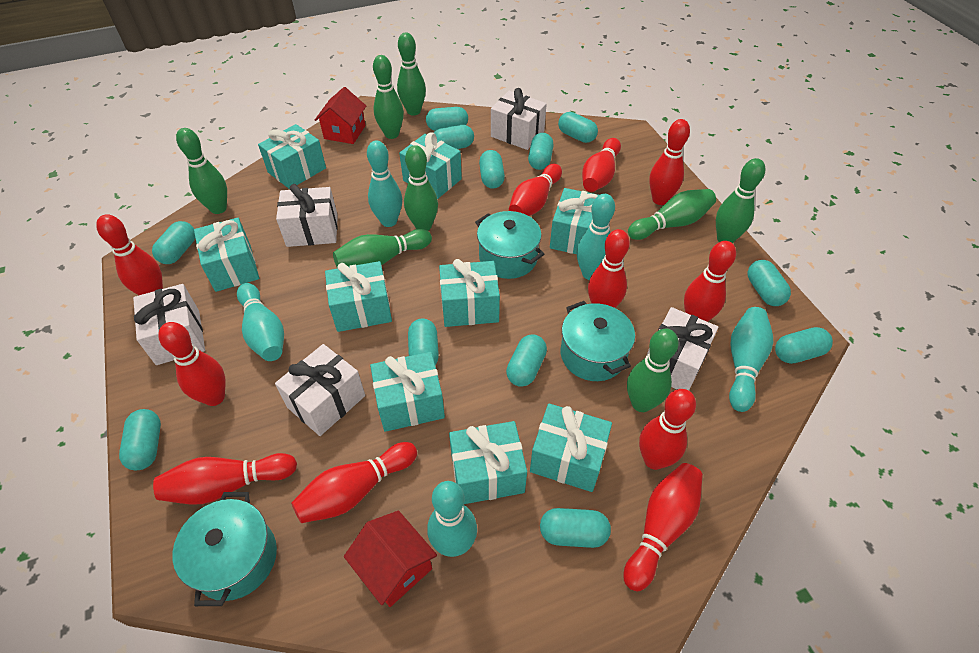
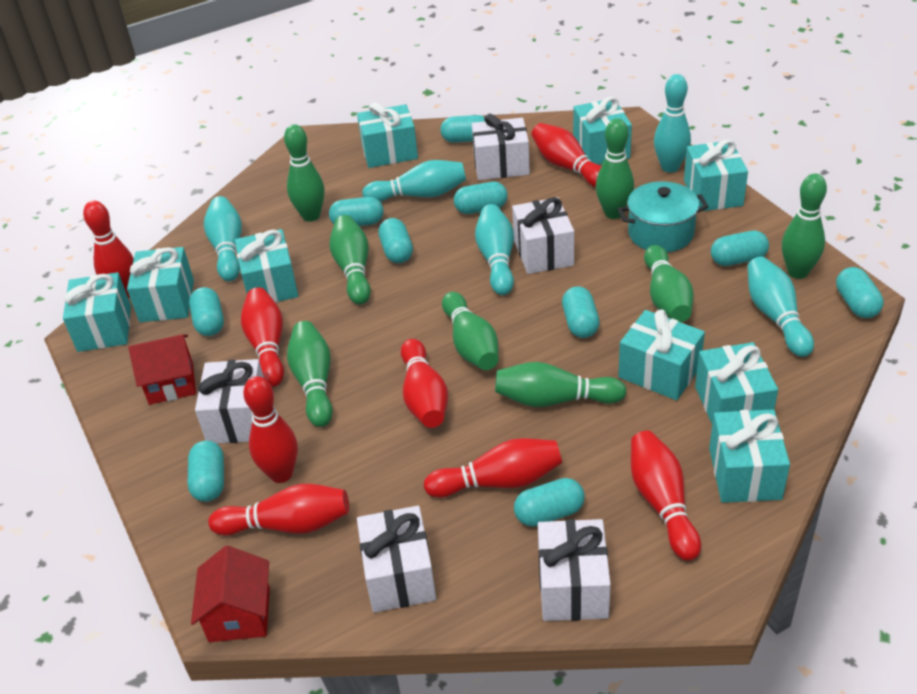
red bowling pin: [96,214,163,295] [153,453,297,505] [158,322,226,406] [291,442,417,523] [509,164,562,216] [582,138,621,192] [588,229,630,308] [623,463,703,591] [639,389,696,470] [649,119,690,205] [684,241,736,322] = 11 -> [83,201,134,298] [208,484,349,536] [241,287,284,387] [243,376,298,483] [401,339,448,428] [424,438,562,498] [532,123,601,188] [631,431,701,561] = 8
turquoise capsule: [119,409,161,470] [152,221,195,264] [408,319,439,365] [426,107,468,131] [434,125,474,149] [479,150,505,189] [506,335,547,387] [528,133,554,170] [540,508,611,548] [558,112,598,143] [748,260,791,306] [775,327,833,364] = 12 -> [188,440,224,502] [189,287,224,336] [329,197,384,226] [378,218,413,263] [440,115,485,143] [454,182,508,214] [514,478,585,527] [562,286,600,338] [711,230,769,266] [836,267,884,318] = 10
turquoise pot: [172,492,277,606] [475,211,544,279] [561,301,635,381] = 3 -> [618,181,708,252] = 1

